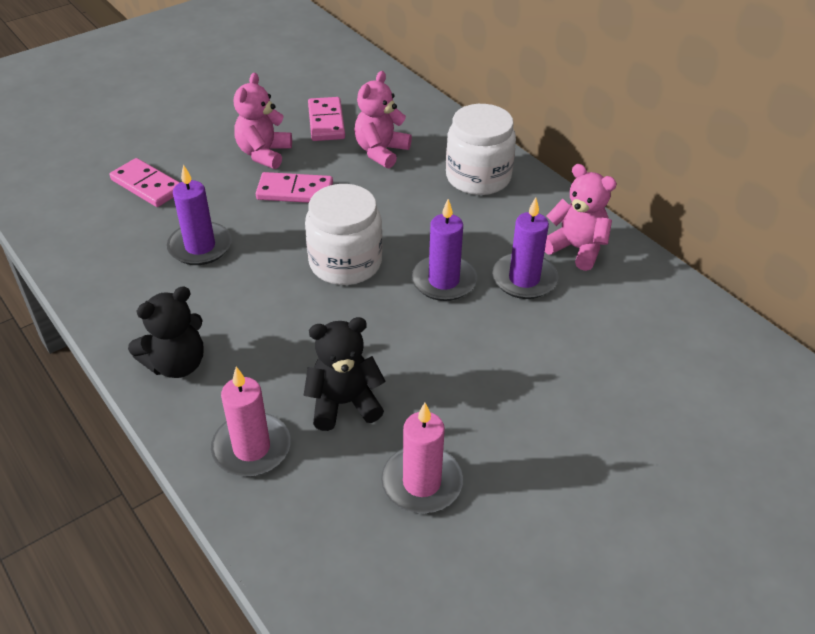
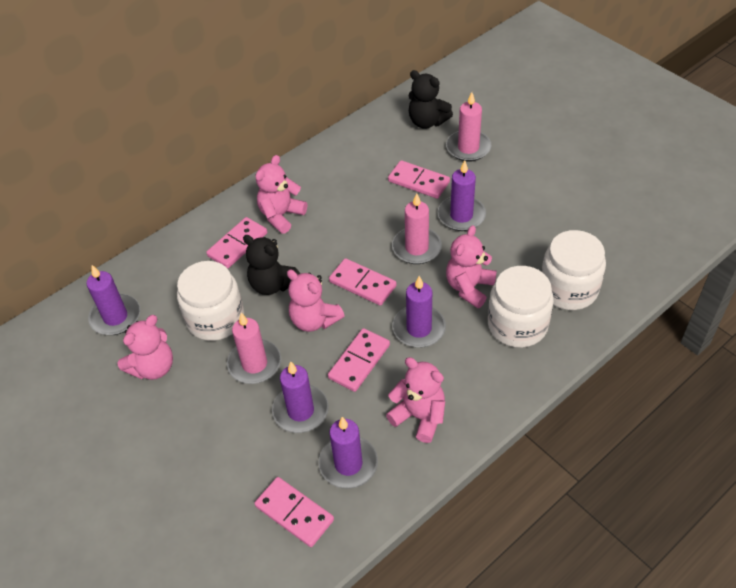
pink candle: [211,367,291,477] [381,403,463,513] = 2 -> [227,313,281,384] [392,193,442,264] [446,92,492,162] = 3
pink domino: [110,158,180,207] [256,172,333,203] [308,97,345,141] = 3 -> [206,217,267,268] [254,477,334,547] [328,328,390,392] [329,258,397,306] [388,160,450,199] = 5
pink teddy bear: [234,73,292,169] [354,71,412,168] [545,164,617,271] = 3 -> [117,315,173,380] [256,155,307,234] [287,270,345,332] [386,357,445,443] [446,225,497,308] = 5
purple candle: [167,164,232,265] [411,199,477,301] [492,197,558,299] = 3 -> [87,265,140,335] [272,361,329,433] [318,417,378,489] [392,276,446,348] [438,160,486,231] = 5
white jar: [305,184,382,285] [446,104,516,195] = 2 -> [177,261,244,341] [488,266,554,348] [541,230,606,310] = 3

